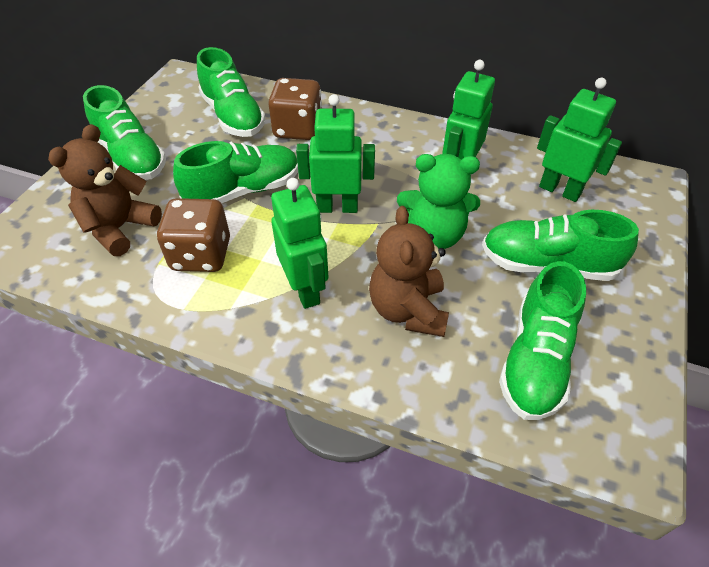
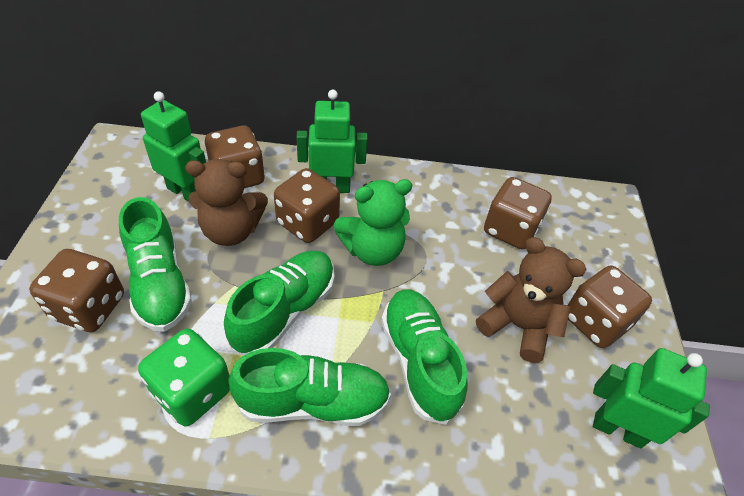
brown dice: [157,198,230,272] [268,78,322,140] = 2 -> [29,249,124,332] [205,126,265,188] [274,168,340,243] [484,177,552,249] [567,265,652,348] = 5
green dice: none = 0 -> [138,329,230,426] = 1
green robot: [271,178,329,309] [296,94,375,213] [442,60,495,160] [537,78,622,202] = 4 -> [141,91,206,201] [296,89,368,193] [593,348,710,448] = 3
green shoe: [83,85,166,180] [173,141,298,203] [197,47,265,137] [482,210,639,281] [499,261,586,420] = 5 -> [119,197,192,332] [224,251,334,355] [229,348,391,426] [381,289,468,425] = 4

